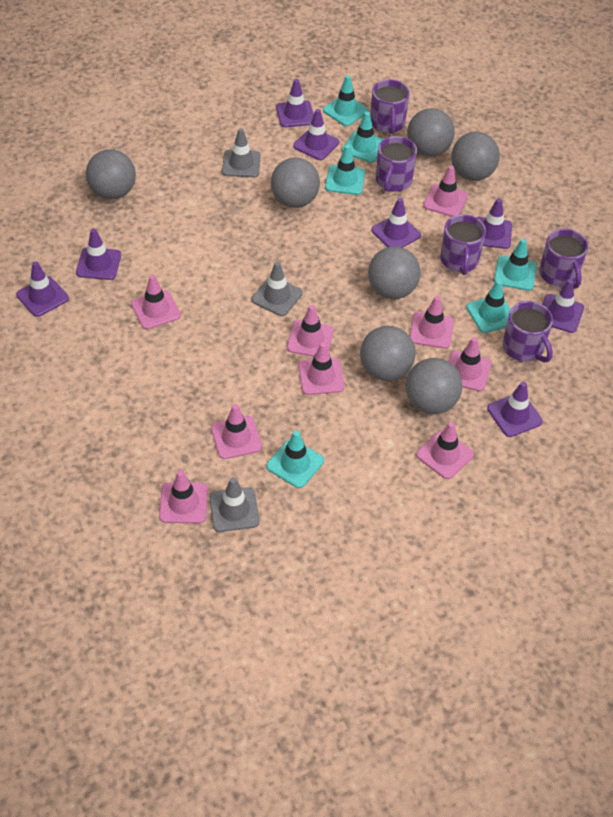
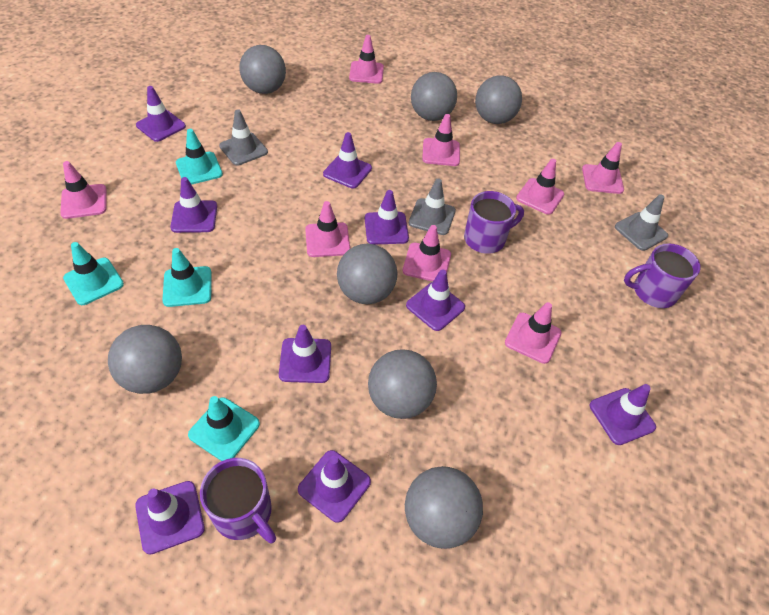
pink traffic cone: [131,275,181,329] [159,470,208,523] [211,404,262,459] [287,305,334,357] [298,342,344,395] [410,296,454,349] [416,422,474,479] [423,166,468,217] [448,337,492,391] = 9 -> [60,161,106,219] [305,201,350,257] [349,35,384,84] [403,225,451,281] [422,114,460,166] [505,302,562,364] [516,159,564,215] [582,142,624,194] = 8
purple mug: [370,79,409,134] [376,136,417,192] [440,214,486,275] [503,301,553,362] [539,229,588,289] = 5 -> [200,458,276,544] [464,191,524,254] [624,243,701,308] = 3
purple traffic cone: [16,261,69,317] [76,228,121,280] [276,79,314,127] [293,109,339,160] [371,198,421,248] [476,198,512,249] [487,382,543,437] [542,279,584,333] = 8 -> [135,481,205,554] [136,86,186,142] [170,177,217,233] [279,325,331,383] [298,450,371,523] [323,132,372,188] [365,190,409,244] [406,269,465,331] [590,384,656,445] = 9
turquoise traffic cone: [266,430,324,488] [323,75,368,126] [325,145,365,195] [342,112,383,163] [466,280,511,333] [494,239,537,291] = 6 -> [63,242,124,305] [162,248,211,307] [176,129,223,185] [188,396,260,461] = 4

